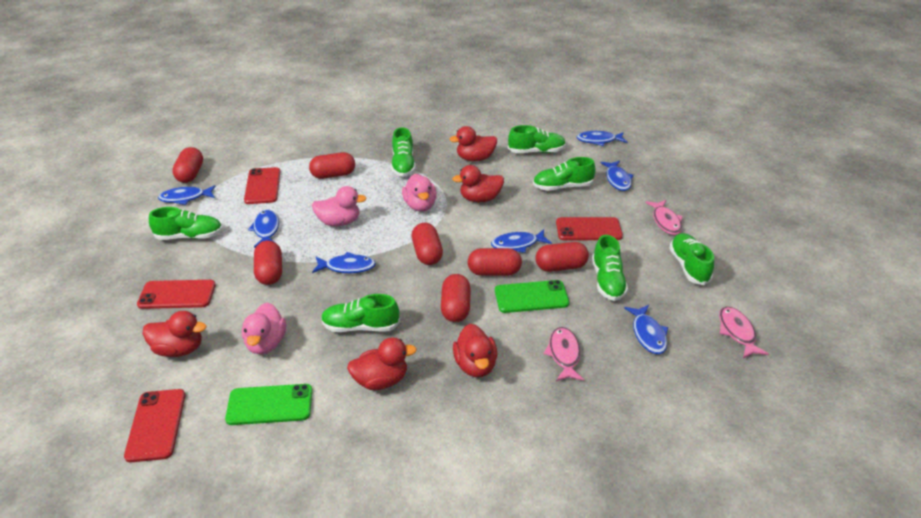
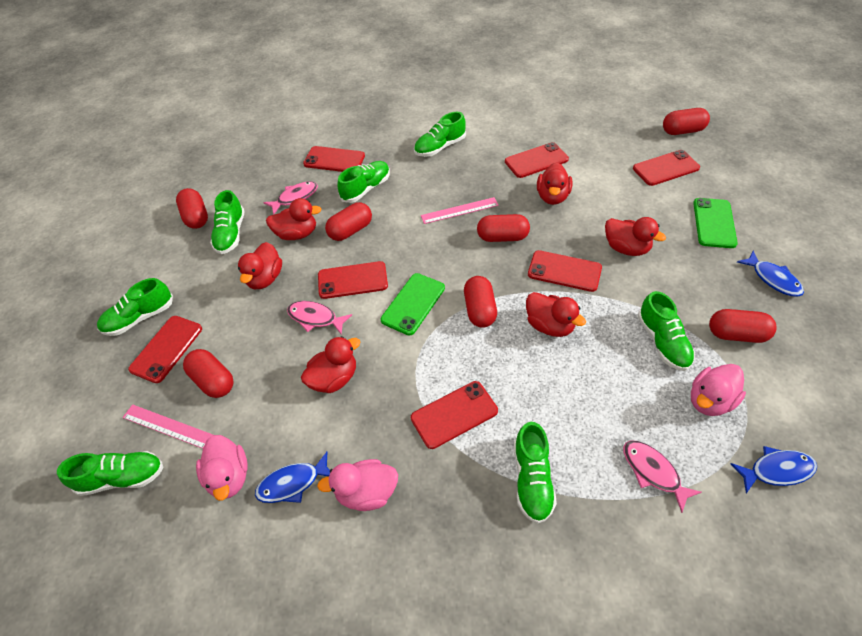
blue fish: [158,185,216,205] [248,210,279,248] [312,252,376,273] [491,229,552,253] [576,131,627,146] [601,161,633,191] [624,305,668,354] = 7 -> [255,452,330,503] [731,446,817,493] [737,250,804,297] = 3
pink ruler: none = 0 -> [123,404,213,449] [421,197,499,224] = 2
red duck: [143,311,207,357] [347,337,417,390] [449,126,497,162] [452,165,504,203] [453,324,497,377] = 5 -> [238,242,282,289] [266,198,322,240] [301,336,360,393] [526,292,586,337] [537,162,572,205] [605,217,666,256] = 6
red phone: [124,389,185,462] [137,280,216,309] [244,167,280,204] [556,217,623,240] = 4 -> [128,316,202,383] [303,146,365,172] [318,261,388,299] [411,381,498,449] [505,142,569,178] [528,250,602,292] [633,150,700,186] = 7

